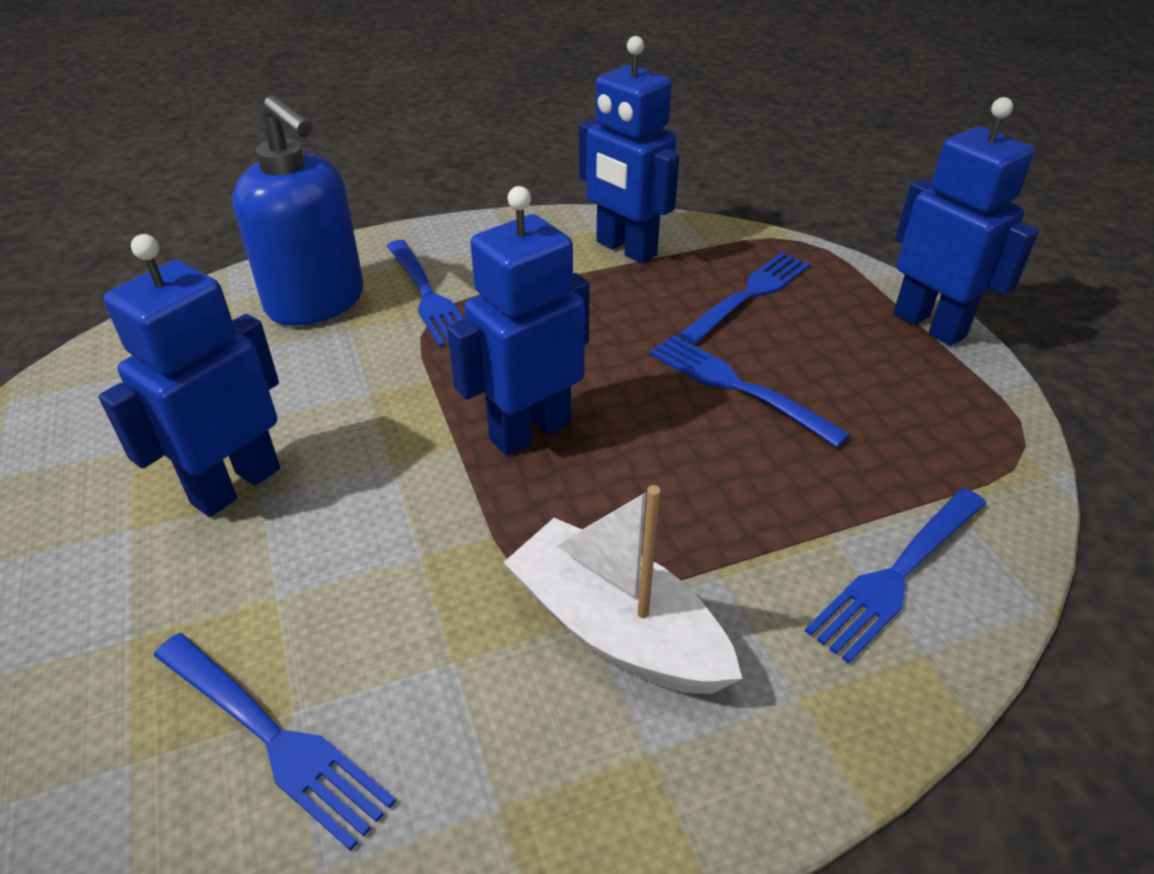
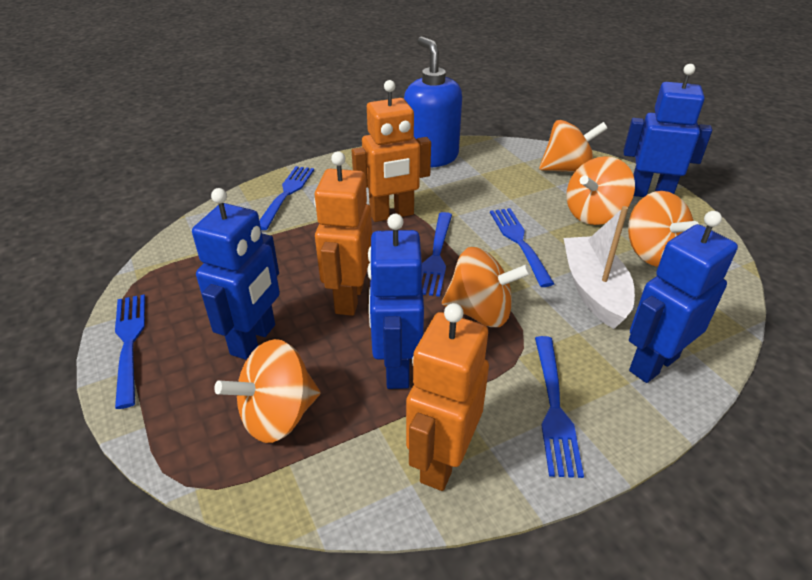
orange robot: none = 0 -> [314,151,372,316] [352,80,431,222] [406,303,489,491] = 3
orange spinning top: none = 0 -> [214,339,320,443] [442,247,531,327] [539,120,608,173] [566,156,635,225] [628,191,699,267] = 5

